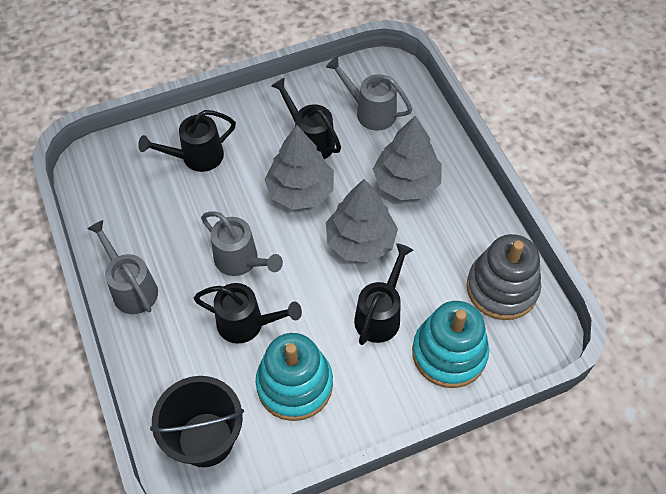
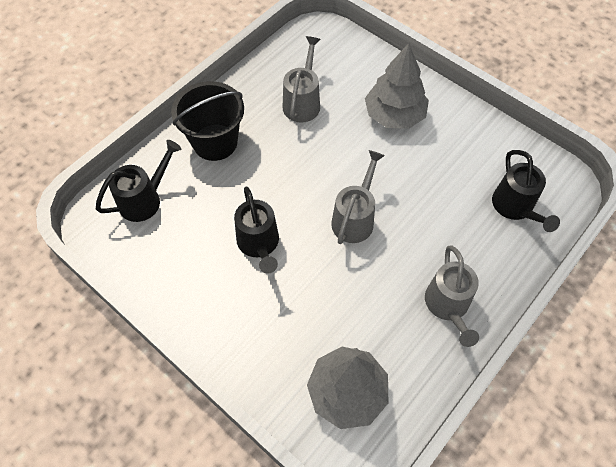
black watering can: [138,110,236,172] [194,283,302,344] [271,78,341,159] [354,244,413,345] = 4 -> [96,140,181,222] [234,186,279,273] [492,150,560,232] = 3
grey stacking toy: [466,234,541,320] = 1 -> none = 0
grey tree: [264,125,334,210] [326,179,398,263] [373,115,442,200] = 3 -> [307,347,388,429] [365,43,429,129] = 2
turquoise stacking toy: [256,333,333,421] [412,301,489,388] = 2 -> none = 0

